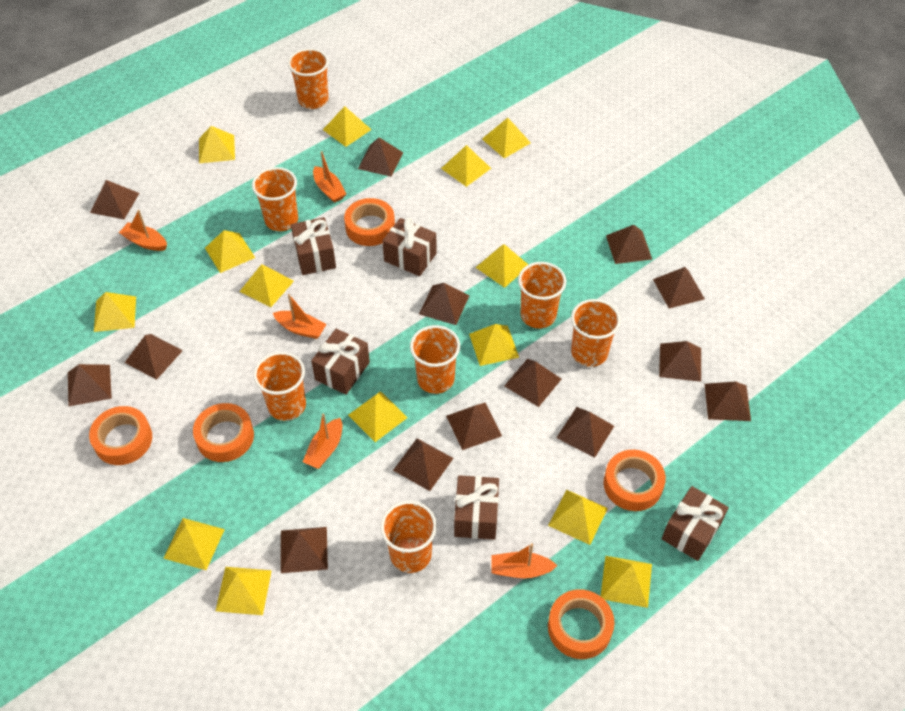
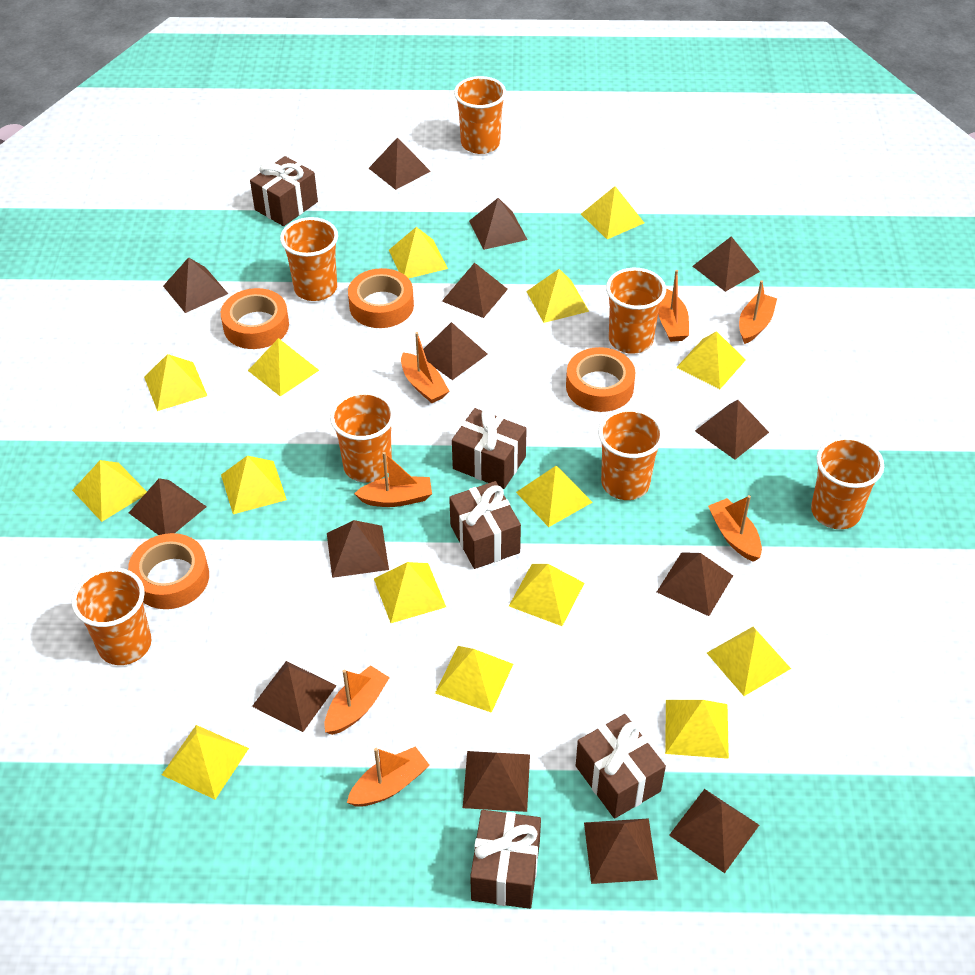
orange boat: [119,210,167,251] [273,294,327,339] [303,413,342,469] [313,151,346,203] [491,543,557,578] = 5 -> [325,665,390,735] [347,746,429,806] [354,452,432,507] [401,332,449,403] [658,270,689,342] [708,495,762,562] [739,280,777,344] = 7
orange tape: [89,406,152,465] [193,403,254,462] [344,198,395,246] [548,589,615,659] [603,450,666,511] = 5 -> [128,533,209,609] [221,288,289,349] [348,268,414,328] [566,347,635,412] = 4
yellow pyramid: [94,292,136,332] [163,518,225,570] [199,126,235,163] [205,230,255,273] [216,567,272,615] [239,264,294,307] [323,106,372,147] [348,391,408,442] [441,145,491,187] [469,324,519,366] [475,244,528,288] [482,118,531,158] [548,490,608,545] [601,556,652,608] = 14 -> [72,460,147,522] [144,354,207,411] [162,725,249,800] [221,456,287,514] [248,338,319,397] [374,562,446,623] [389,227,448,278] [435,646,513,713] [509,564,584,626] [516,466,593,527] [526,269,589,323] [581,186,644,239] [665,700,729,759] [676,331,746,389] [707,627,791,696] = 15

